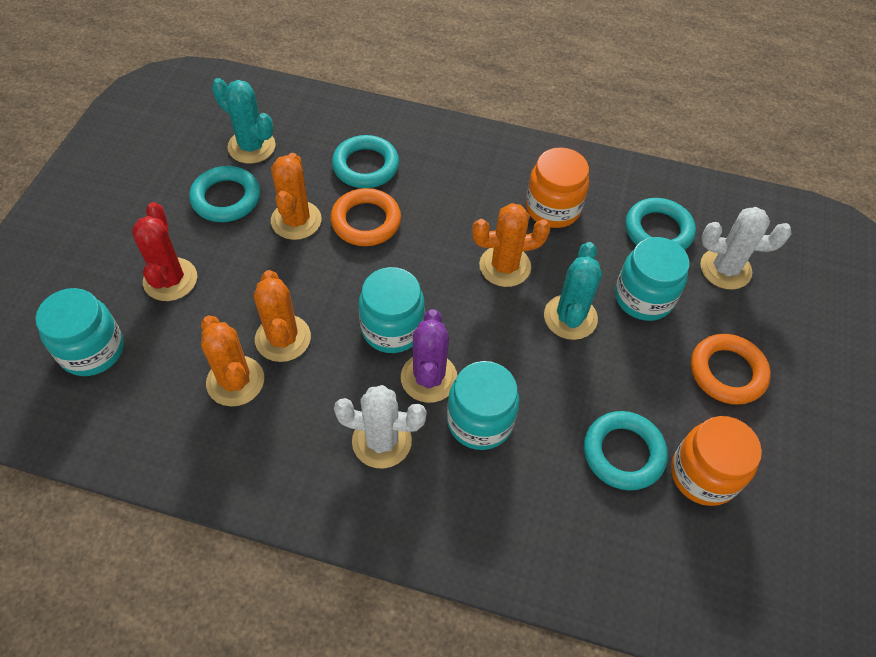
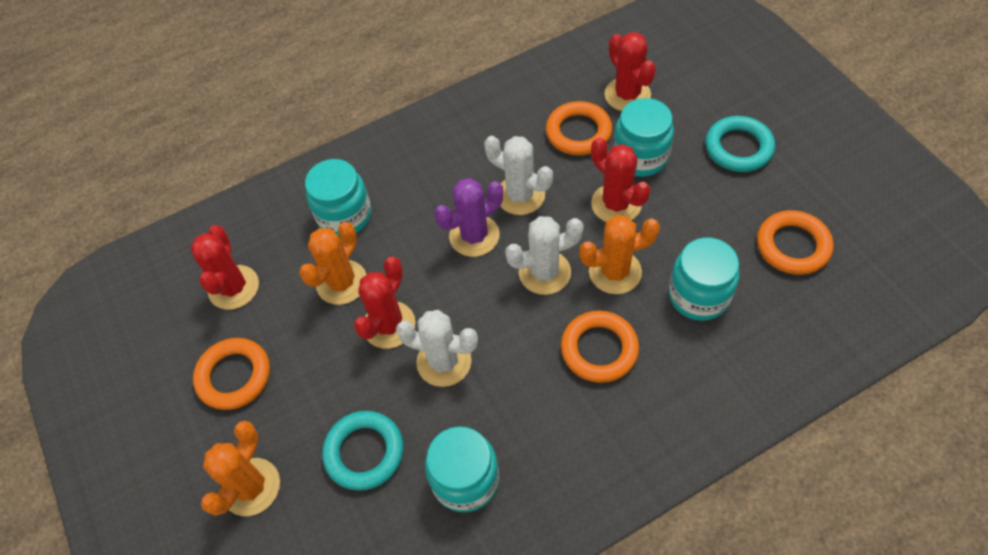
orange cactus: [201,316,264,406] [254,270,311,362] [271,153,321,240] [472,203,550,287] = 4 -> [201,421,280,516] [299,222,367,305] [579,215,660,294] = 3
orange jar: [526,147,589,228] [671,416,762,506] = 2 -> none = 0
orange ring: [330,188,401,246] [691,334,771,405] = 2 -> [193,338,270,410] [546,101,612,156] [561,311,639,383] [757,210,834,275] = 4
red cactus: [132,202,197,301] = 1 -> [190,225,259,310] [353,257,416,349] [591,138,650,222] [605,32,656,111] = 4
turquoise cactus: [212,78,276,164] [544,242,602,340] = 2 -> none = 0
turquoise ring: [189,166,260,222] [332,135,399,188] [584,411,668,490] [625,198,696,250] = 4 -> [322,411,403,491] [706,116,775,172] = 2
white cactus: [334,385,427,469] [700,207,791,290] = 2 -> [396,310,478,387] [484,136,553,215] [505,216,584,295] = 3

